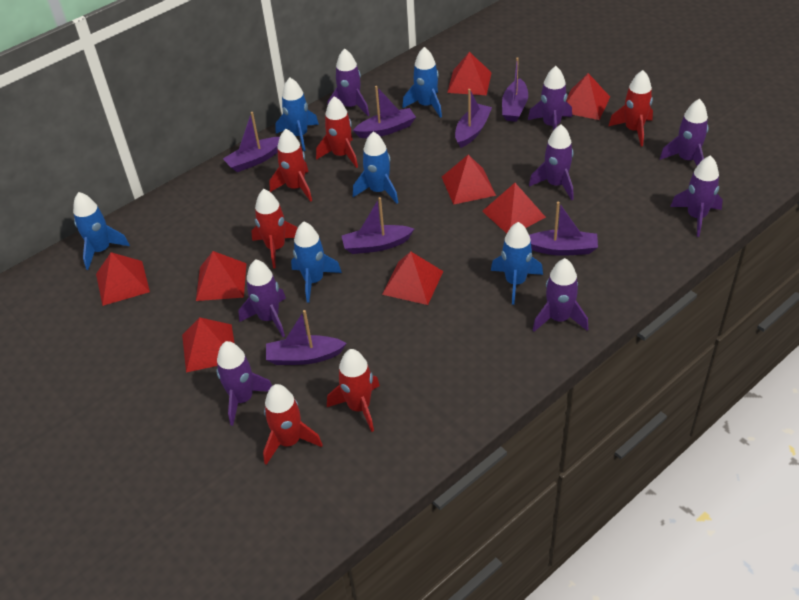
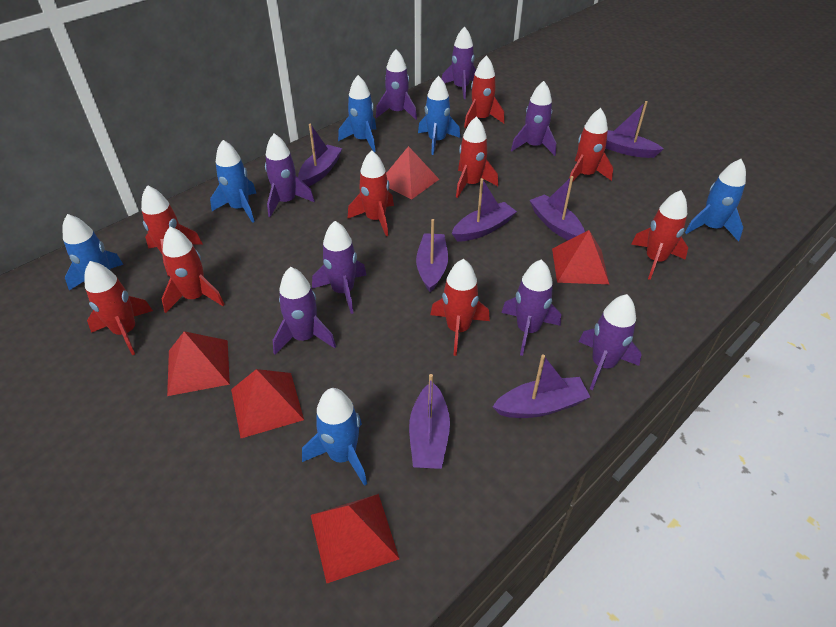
red pyramid: [96,252,150,306] [182,317,235,372] [196,251,247,301] [382,251,443,305] [442,155,496,205] [447,52,492,95] [482,183,546,233] [566,73,610,120] = 8 -> [167,331,230,396] [231,369,304,438] [311,494,399,583] [386,146,439,199] [552,230,609,284] = 5
red rocket: [251,189,298,269] [263,384,323,465] [269,129,312,202] [316,96,358,168] [327,349,380,432] [609,70,653,147] = 6 -> [84,261,153,355] [141,185,202,276] [162,227,225,313] [348,150,394,236] [430,259,490,356] [456,117,498,198] [464,55,505,128] [569,108,613,181] [631,190,688,280] = 9

